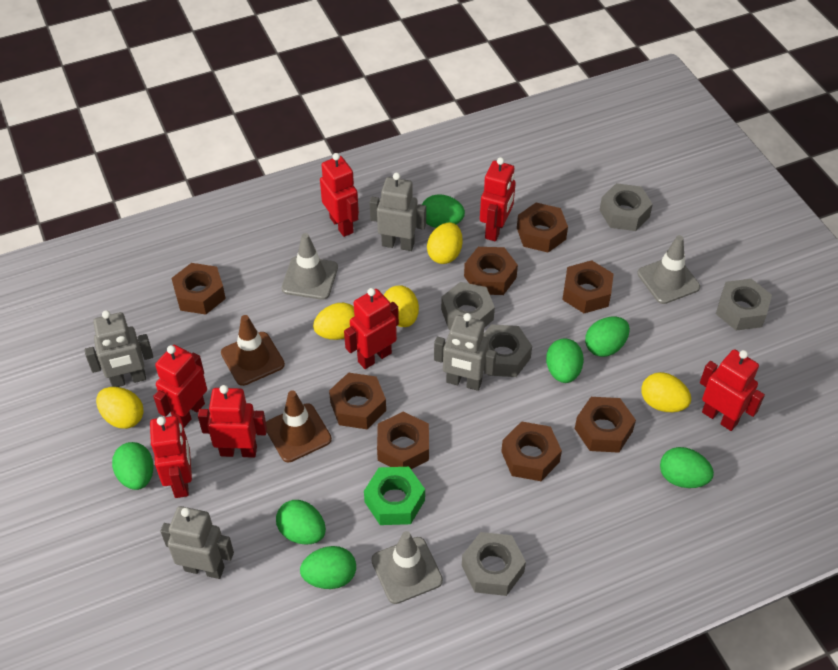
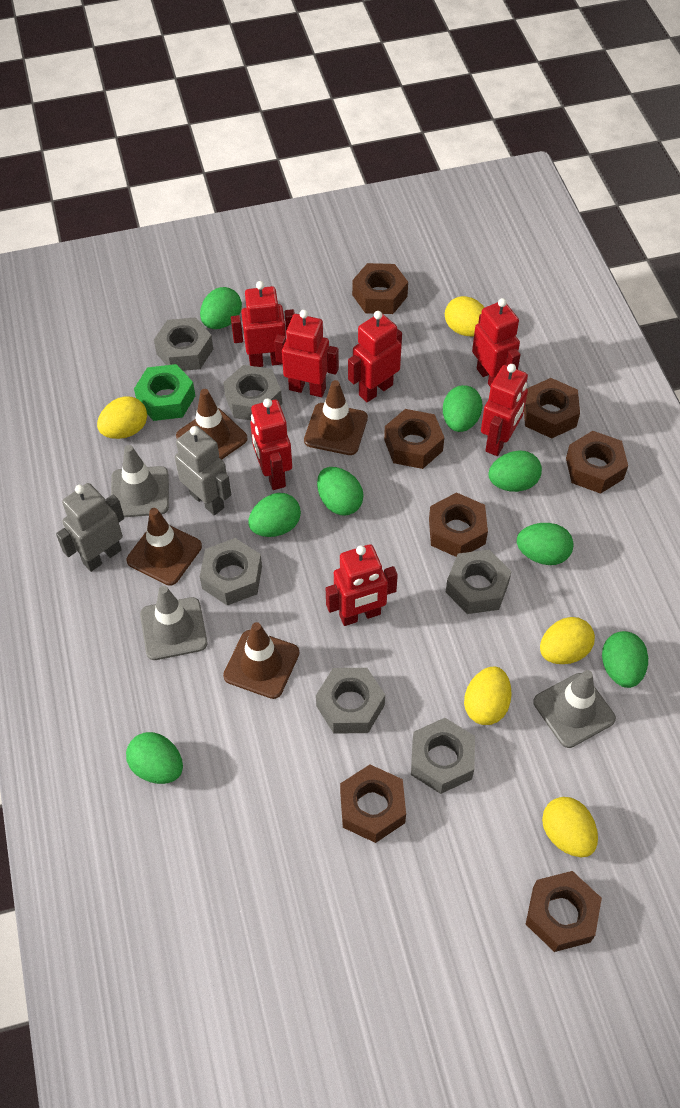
brown nut: [171,263,226,314] [329,372,386,429] [377,411,429,469] [464,247,518,295] [501,421,562,481] [517,203,568,253] [562,260,613,313] [575,397,636,453] = 8 -> [340,765,406,843] [352,263,408,314] [384,409,444,469] [429,492,488,557] [524,378,580,438] [526,871,602,952] [566,431,628,494] = 7
brown traffic cone: [221,315,285,386] [266,390,332,462] = 2 -> [127,508,202,586] [176,389,248,460] [223,622,299,699] [304,380,368,455] = 4
green egg: [112,442,154,490] [276,500,326,544] [300,546,356,589] [422,194,465,228] [546,339,584,383] [585,317,630,357] [660,447,714,488] = 7 -> [126,732,183,784] [200,287,242,329] [249,493,301,537] [317,467,364,515] [443,385,483,432] [488,450,542,492] [517,523,574,565] [602,631,648,688] = 8
grey nut: [441,282,495,330] [462,532,526,596] [484,324,532,377] [600,183,653,231] [716,279,772,331] = 5 -> [154,317,213,371] [200,538,262,606] [223,365,282,420] [316,668,385,734] [411,718,475,794] [446,549,512,614] = 6
grey robot: [85,310,153,387] [160,506,234,579] [369,173,426,251] [434,313,497,391] = 4 -> [56,483,124,572] [175,426,231,515] = 2

